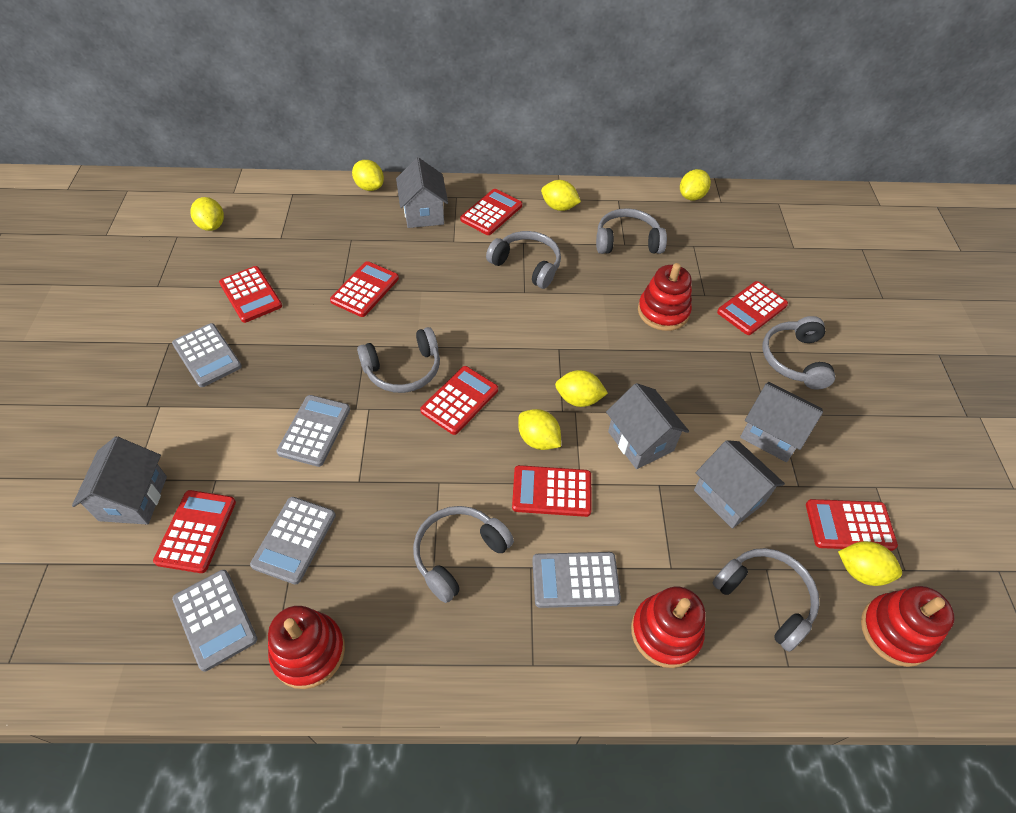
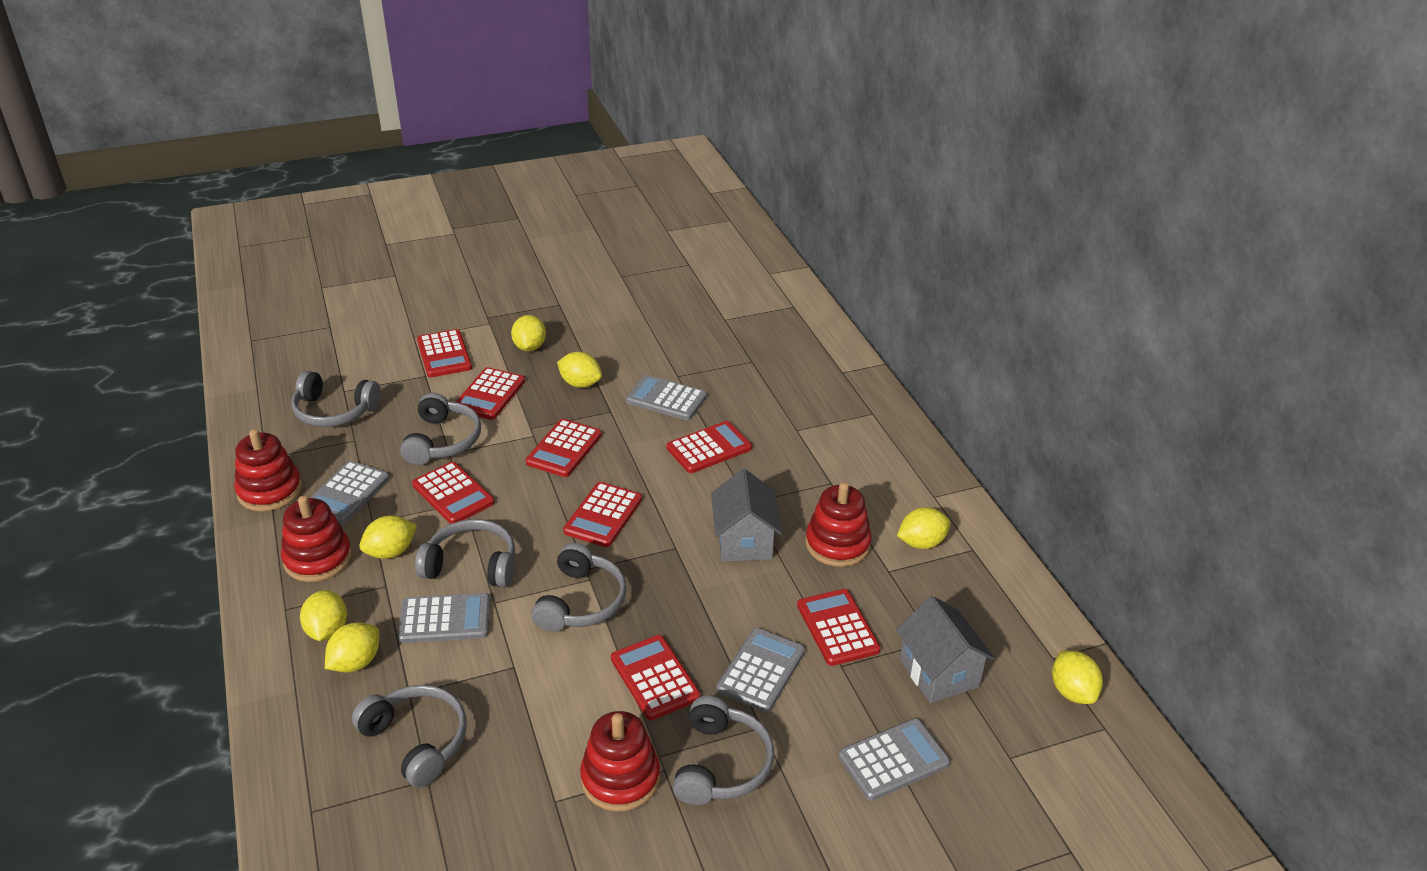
grey house: [72,436,167,525] [396,157,448,228] [606,383,689,469] [694,440,785,529] [740,382,823,462] = 5 -> [711,469,782,562] [896,596,995,703] = 2

